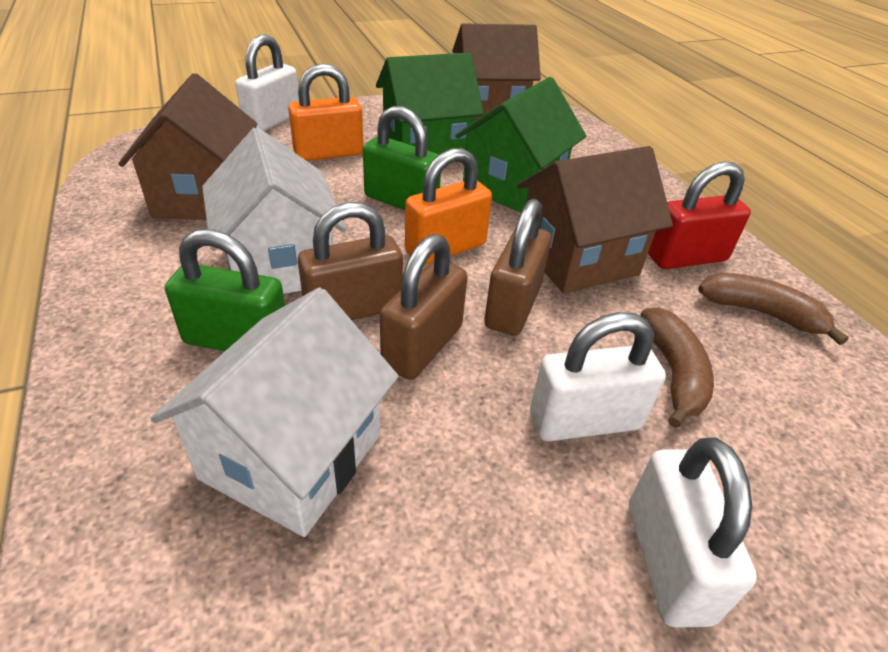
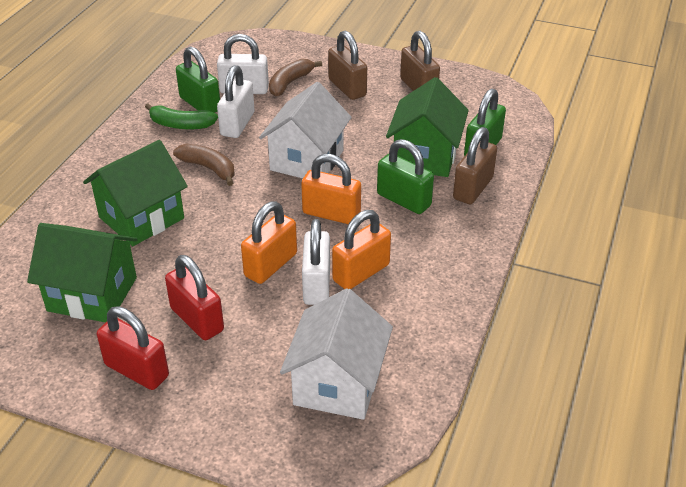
brown house: [118,73,257,220] [452,23,541,122] [517,146,673,294] = 3 -> none = 0
green banana: none = 0 -> [145,103,218,129] = 1
green house: [376,53,484,155] [455,77,586,212] = 2 -> [27,223,138,322] [83,140,188,246] [386,77,469,177] = 3
green padlock: [165,229,285,351] [363,106,441,210] = 2 -> [176,46,220,113] [377,139,434,214] [464,89,506,156] = 3
orange padlock: [288,63,363,161] [405,148,492,265] = 2 -> [241,201,297,284] [301,154,361,224] [332,210,391,289] = 3
red padlock: [648,161,751,269] = 1 -> [97,306,169,390] [165,255,224,340] = 2

